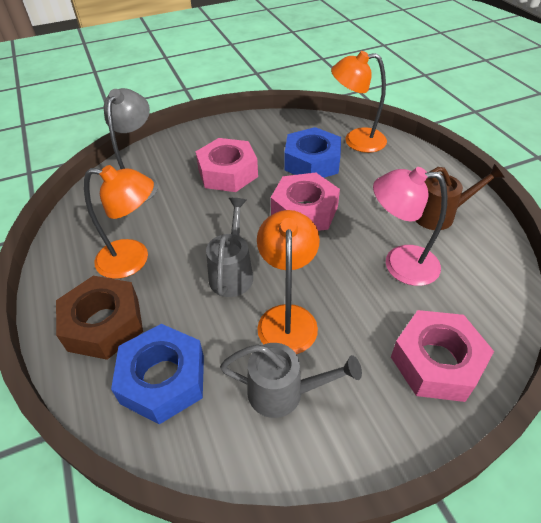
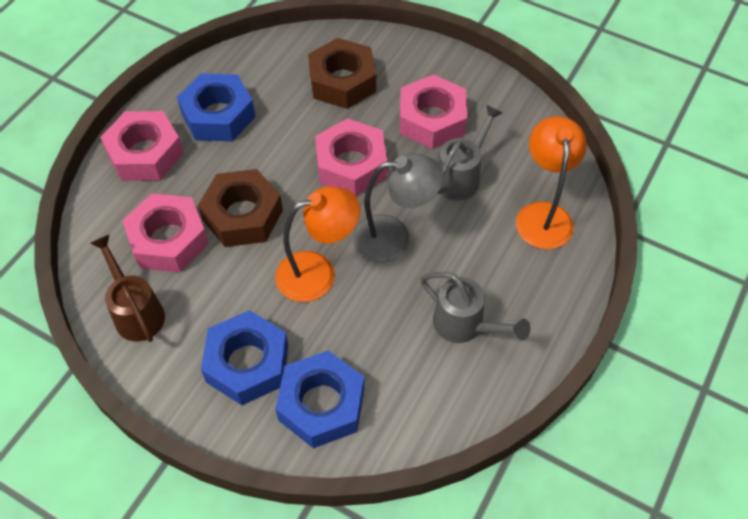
blue nut: [111,324,204,424] [284,127,341,178] = 2 -> [177,73,255,142] [201,310,288,405] [275,350,364,448] = 3
brown nut: [56,276,143,360] = 1 -> [198,169,283,247] [308,38,376,109] = 2
orange lamp: [84,165,154,279] [257,210,320,354] [331,51,387,153] = 3 -> [275,186,360,302] [516,116,587,249] = 2
pink lamp: [373,167,448,286] = 1 -> none = 0
pink nut: [196,138,258,192] [271,173,340,231] [391,310,494,402] = 3 -> [100,111,184,181] [122,193,209,273] [315,118,387,196] [400,74,467,149] = 4

